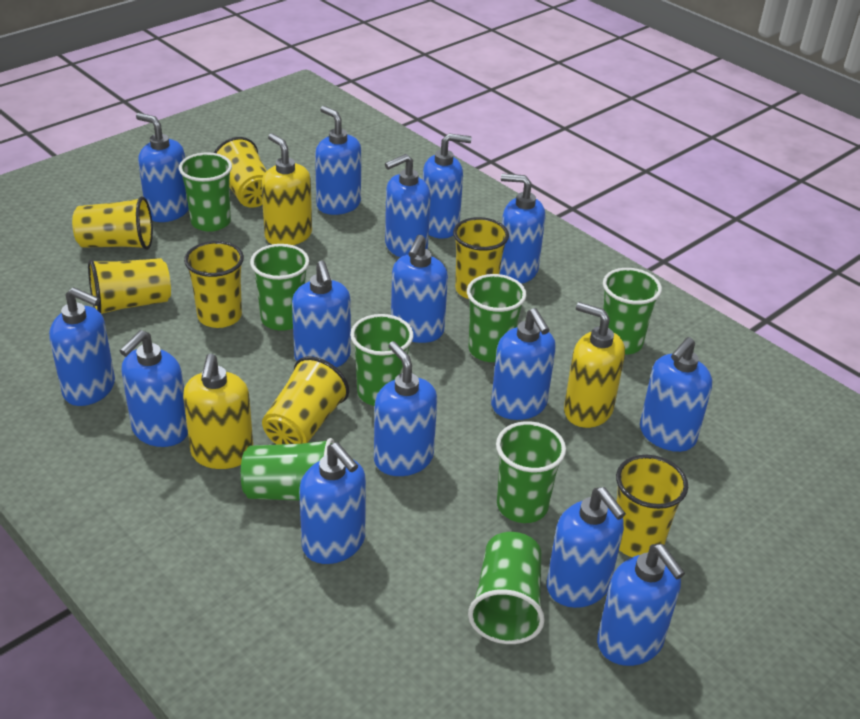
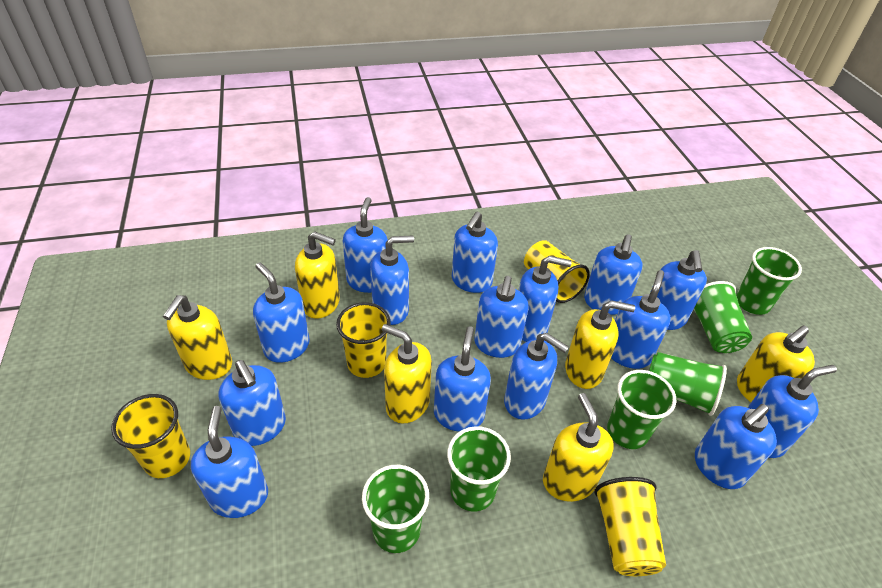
green cup: [179,152,232,232] [241,438,335,501] [250,244,309,331] [350,314,414,406] [467,274,527,362] [468,532,545,644] [496,421,566,523] [603,268,662,355] = 8 -> [362,465,429,553] [447,426,511,512] [607,370,676,449] [649,352,727,416] [694,281,752,353] [736,247,802,315] = 6
yellow cup: [72,196,153,250] [88,258,171,314] [184,241,244,328] [214,137,267,208] [262,356,349,445] [453,217,509,299] [616,455,688,557] = 7 -> [111,394,190,478] [336,302,391,378] [524,240,590,303] [594,477,666,576] = 4
yellow soap dispenser: [183,354,253,469] [261,133,312,245] [564,302,625,428] = 3 -> [163,295,232,380] [295,231,340,319] [382,324,432,423] [543,393,614,502] [565,300,635,389] [737,325,815,402] = 6

